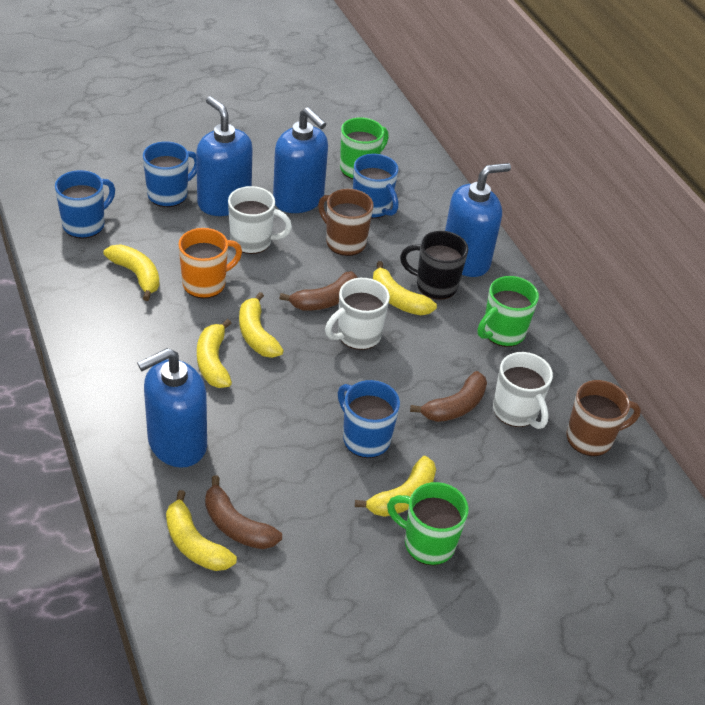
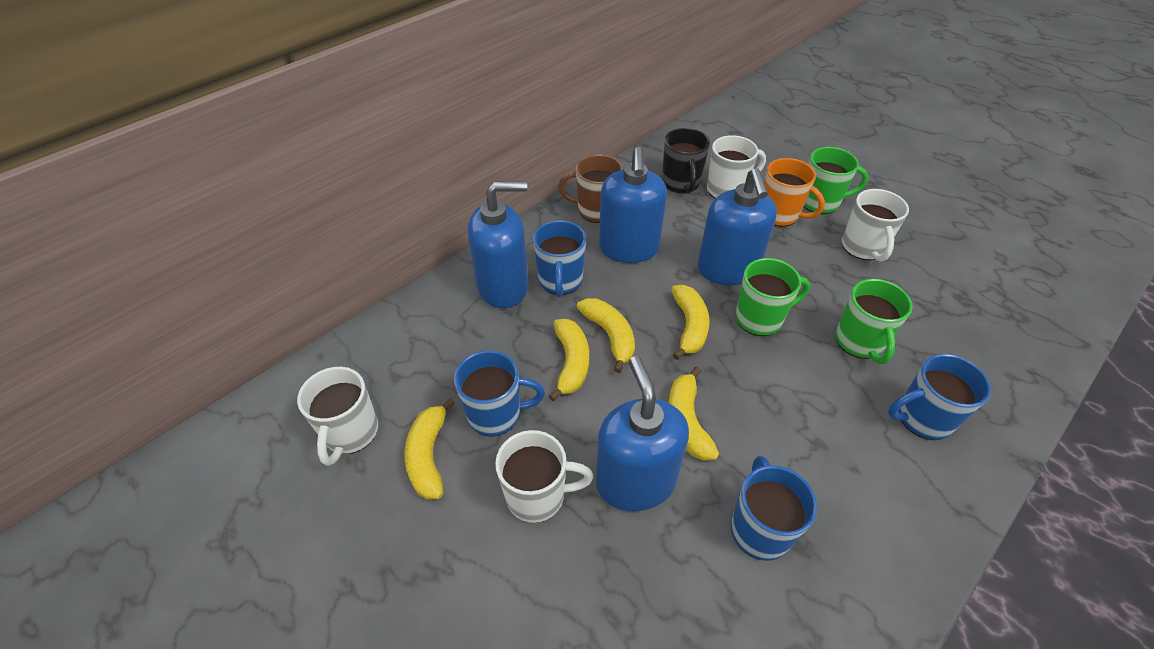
brown banana: [205,476,282,549] [279,271,357,310] [410,371,487,422] = 3 -> none = 0
brown mug: [318,189,374,256] [566,380,641,456] = 2 -> [558,155,623,223] = 1
white mug: [228,186,292,254] [325,278,390,350] [493,352,553,429] = 3 -> [297,367,378,466] [495,430,593,523] [707,135,766,198] [842,189,909,262] = 4
yellow banana: [104,245,160,301] [166,490,237,571] [197,319,232,388] [239,292,284,358] [355,456,436,517] [373,261,437,315] = 6 -> [405,398,455,499] [549,319,589,401] [577,298,635,373] [668,367,719,461] [671,285,710,360] = 5

